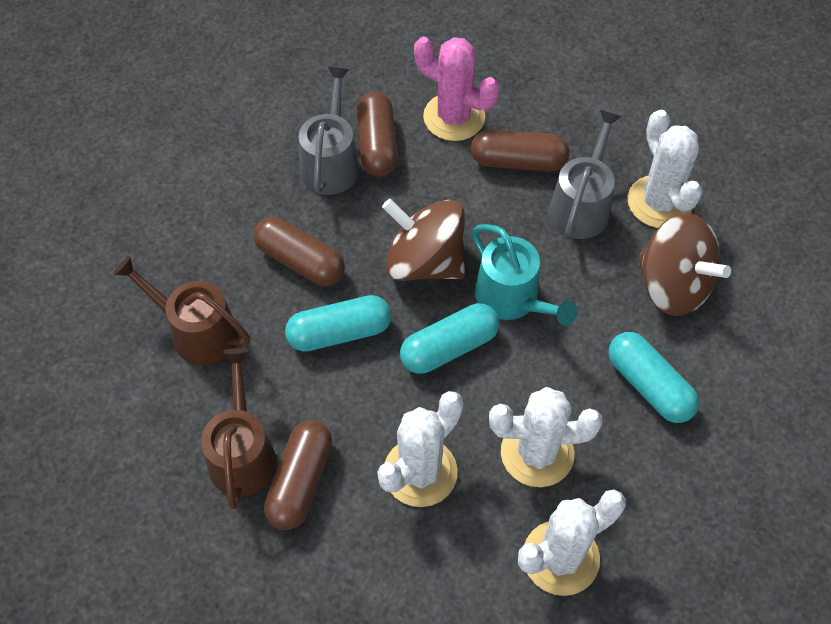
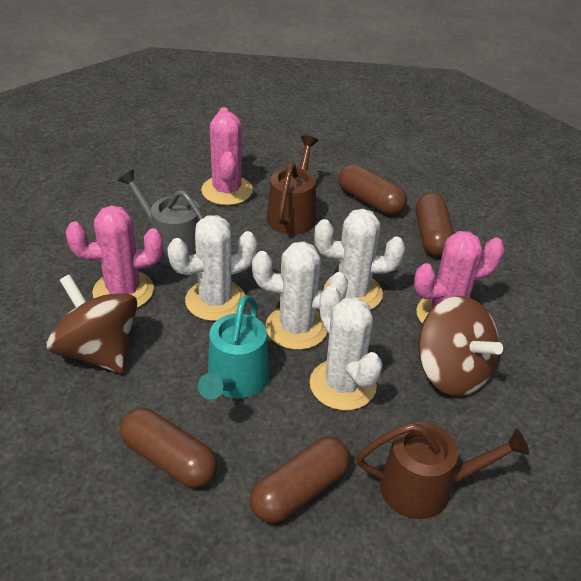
grey watering can: [299,67,359,195] [549,110,622,239] = 2 -> [118,169,204,266] = 1
pink cactus: [414,37,500,141] = 1 -> [66,205,163,308] [201,107,253,205] [414,231,505,324] = 3
turquoise capsule: [285,295,391,352] [400,303,499,374] [609,332,699,423] = 3 -> none = 0

